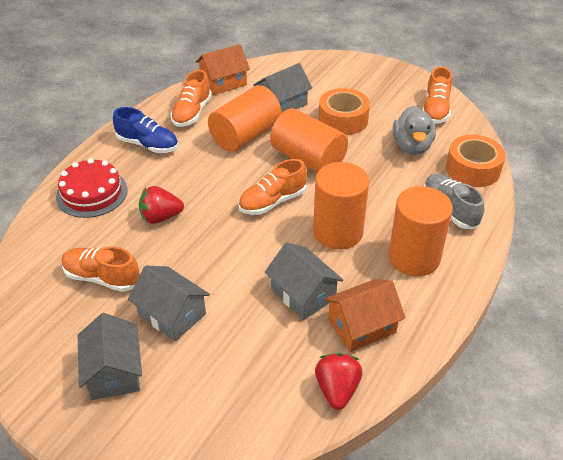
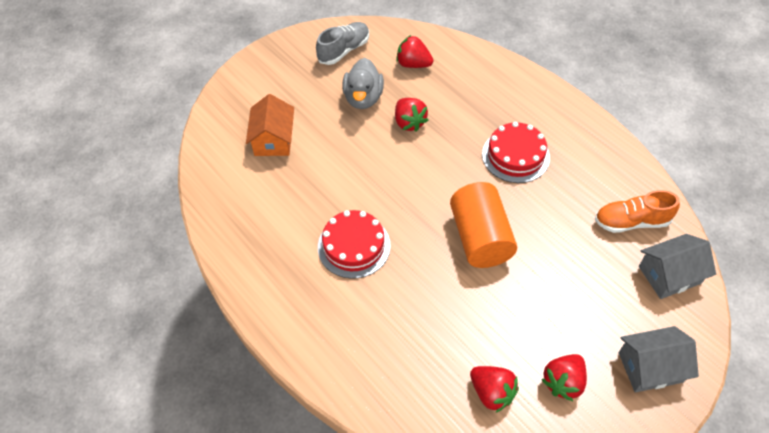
blue shoe: [113,107,178,153] = 1 -> none = 0
grey house: [78,313,142,400] [128,266,210,342] [253,63,312,113] [265,242,344,320] = 4 -> [619,326,699,393] [639,234,716,299] = 2
orange cylinder: [208,85,282,152] [270,108,348,173] [313,162,369,250] [388,186,453,276] = 4 -> [450,182,517,268] = 1
orange house: [196,44,250,95] [324,279,406,352] = 2 -> [246,94,294,156] = 1
orange shoe: [61,246,140,292] [170,70,212,127] [238,159,307,215] [422,67,452,124] = 4 -> [595,190,680,233] = 1
orange tape: [319,88,370,135] [446,135,505,187] = 2 -> none = 0
red cake: [56,158,128,218] = 1 -> [318,210,391,279] [482,122,550,183] = 2
red strawberry: [139,186,184,224] [315,353,362,410] = 2 -> [395,98,428,132] [396,35,433,68] [470,366,519,413] [541,354,587,401] = 4

